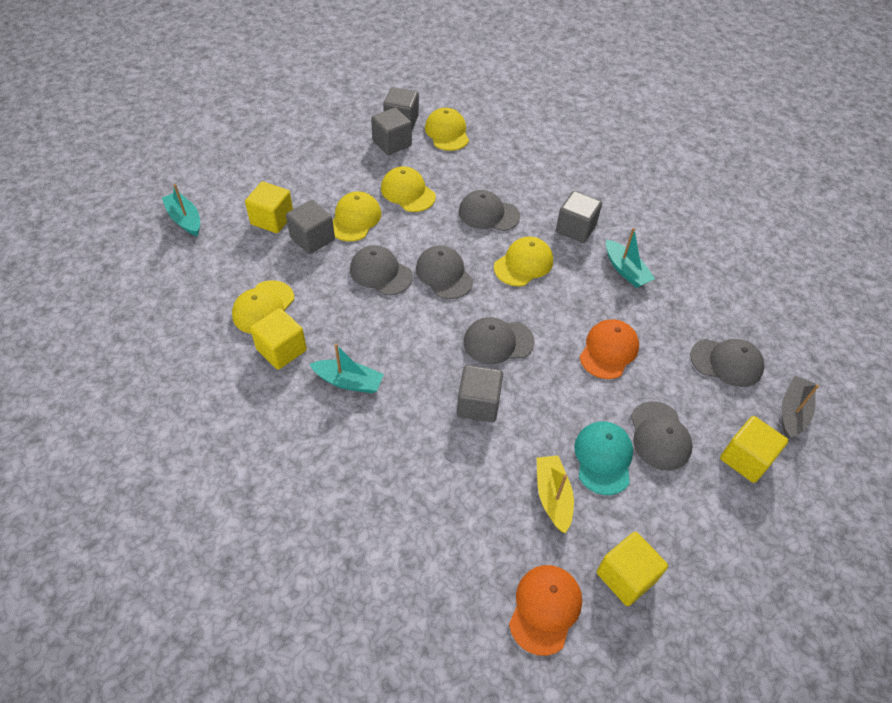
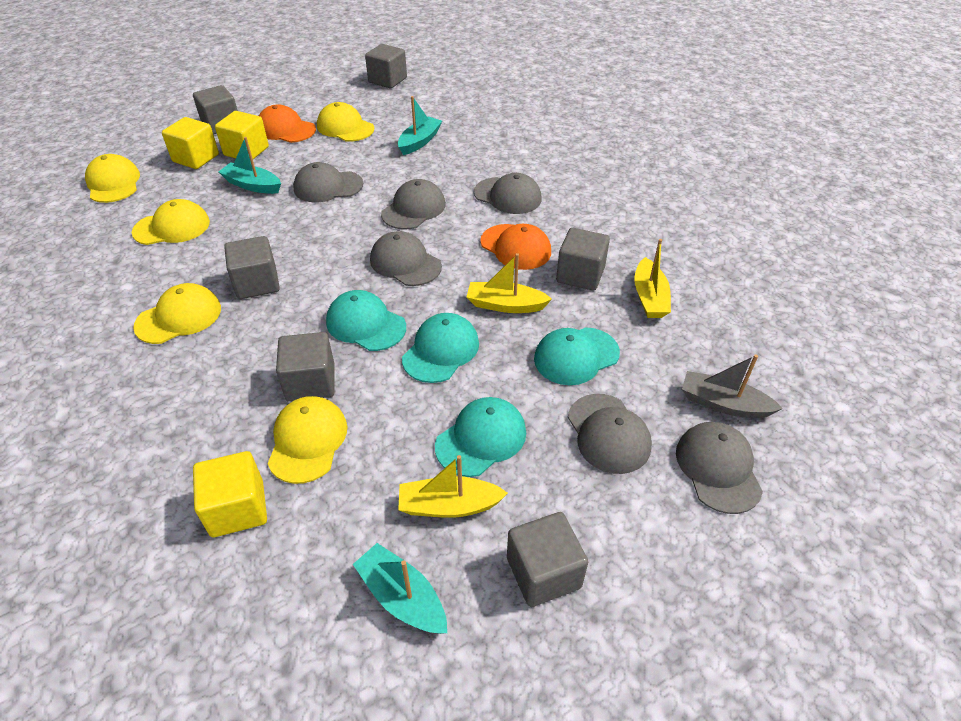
grey cube: [286,200,335,254] [371,107,412,155] [383,87,419,130] [457,365,503,422] [556,191,602,243] = 5 -> [193,85,238,135] [224,236,280,299] [276,332,334,402] [365,44,407,88] [507,512,588,607] [556,228,610,290] = 6
turquoise cap: [574,422,633,495] = 1 -> [326,290,406,351] [402,313,479,383] [435,397,526,477] [534,327,620,385] = 4
yellow boat: [537,456,574,533] = 1 -> [398,455,508,518] [467,253,552,313] [634,239,671,318] = 3
yellow cube: [245,182,293,233] [250,308,307,370] [596,532,668,606] [720,416,788,483] = 4 -> [162,117,219,169] [193,451,267,537] [215,111,269,159] = 3

